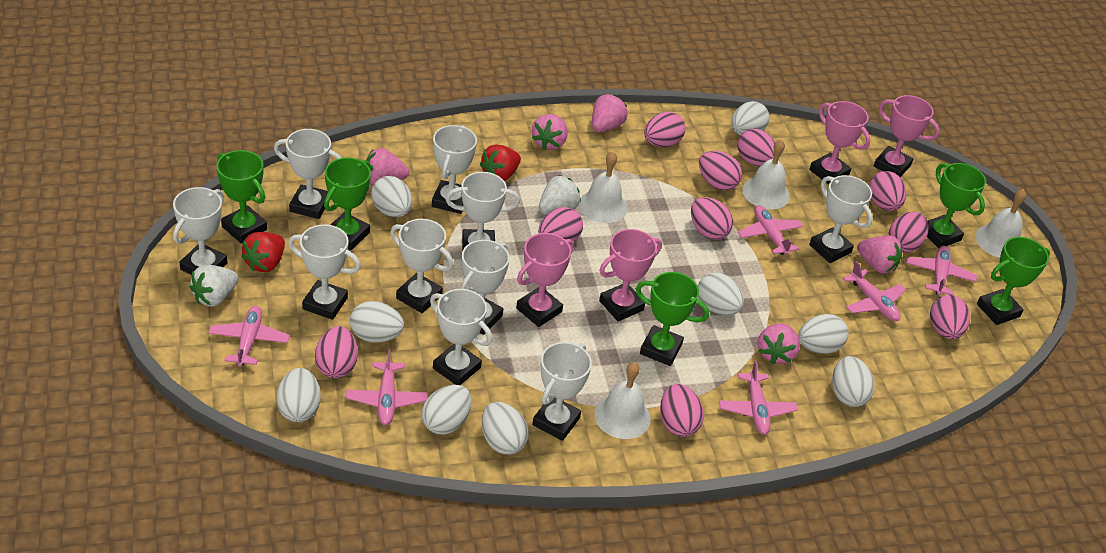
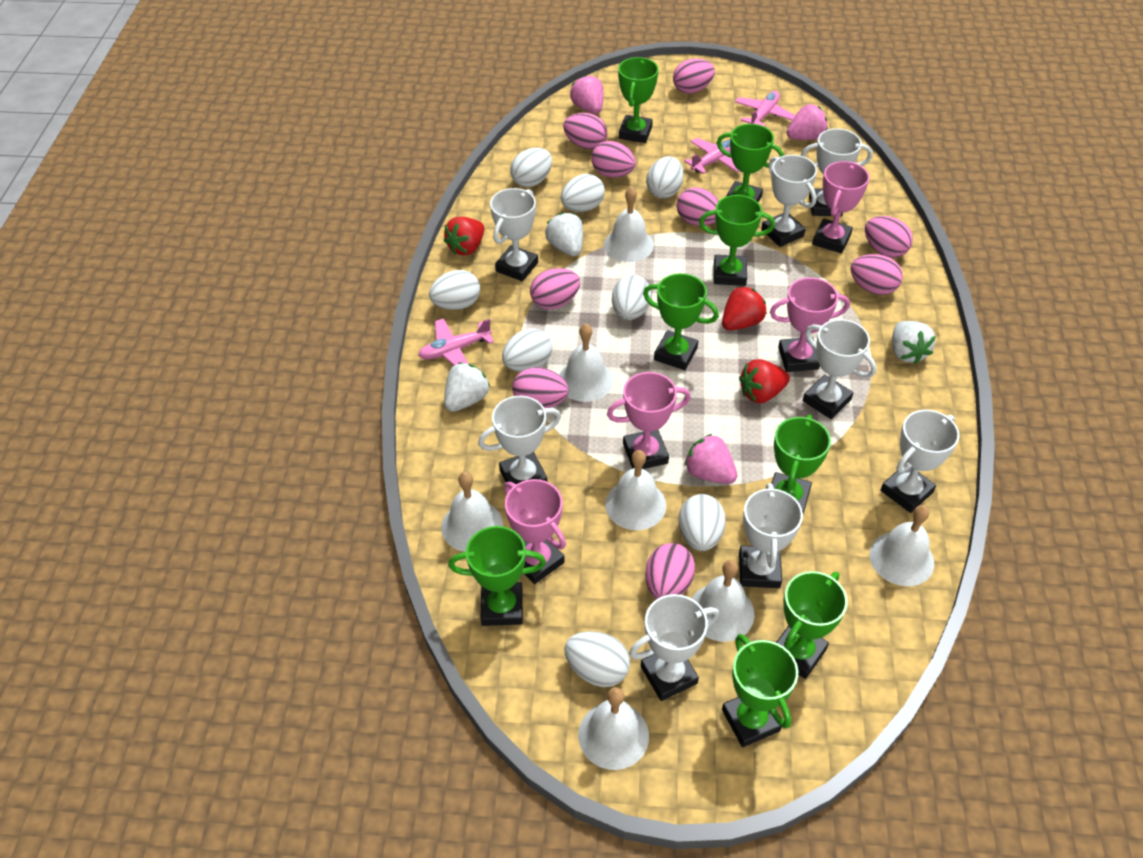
green trophy: [216,150,267,244] [324,158,371,250] [636,272,709,366] [927,163,986,248] [977,237,1050,325] = 5 -> [448,526,546,626] [618,57,659,143] [643,273,719,370] [699,195,775,286] [717,124,784,203] [722,634,798,747] [771,414,831,514] [776,571,848,679] = 8
pink egg: [315,326,358,378] [538,207,583,242] [644,112,685,147] [660,384,704,437] [691,197,733,240] [699,151,742,191] [737,129,775,167] [869,171,906,211] [889,212,929,253] [930,295,970,339] = 10 -> [512,367,569,408] [530,268,580,310] [563,113,607,149] [591,141,636,178] [645,543,695,599] [673,58,715,93] [677,187,719,226] [850,254,903,295] [865,216,913,258] = 9
pink plane: [208,306,290,367] [346,349,428,425] [719,361,798,435] [738,205,803,255] [843,261,906,321] [906,246,977,295] = 6 -> [418,318,494,365] [684,138,740,174] [735,91,796,127] = 3
pink strawberry: [366,148,409,185] [532,114,568,150] [592,94,628,132] [758,323,800,364] [857,235,902,274] = 5 -> [570,75,603,114] [684,434,737,484] [787,104,828,140] = 3
red strawberry: [241,232,285,272] [480,144,521,181] = 2 -> [444,217,484,255] [722,286,767,330] [739,359,790,403] = 3
white bell: [579,152,627,223] [594,362,651,439] [742,140,790,209] [975,189,1026,258] = 4 -> [441,472,503,552] [559,324,614,402] [578,687,649,770] [604,187,654,262] [605,450,666,530] [692,560,755,642] [870,505,934,586] = 7
white egg: [276,368,321,422] [350,301,404,343] [371,176,412,217] [422,385,471,435] [481,402,529,455] [698,273,744,315] [731,101,769,136] [798,314,849,354] [832,356,874,407] = 9 -> [429,270,480,310] [502,328,552,372] [510,148,552,187] [561,174,605,212] [564,631,630,687] [612,275,652,320] [646,156,683,199] [679,494,726,551] = 8
white strawberry: [190,265,238,307] [539,175,581,215] = 2 -> [444,362,490,412] [545,213,583,256] [892,321,936,364] = 3
white trophy: [173,187,228,275] [274,129,341,219] [288,224,361,320] [391,219,454,313] [430,289,493,385] [432,125,477,214] [445,172,520,249] [461,240,510,335] [532,342,592,441] [809,175,873,263] = 10 -> [478,396,561,489] [490,188,538,281] [629,594,719,701] [739,483,803,588] [761,155,817,247] [801,128,873,216] [803,319,877,419] [881,410,960,513] = 8

